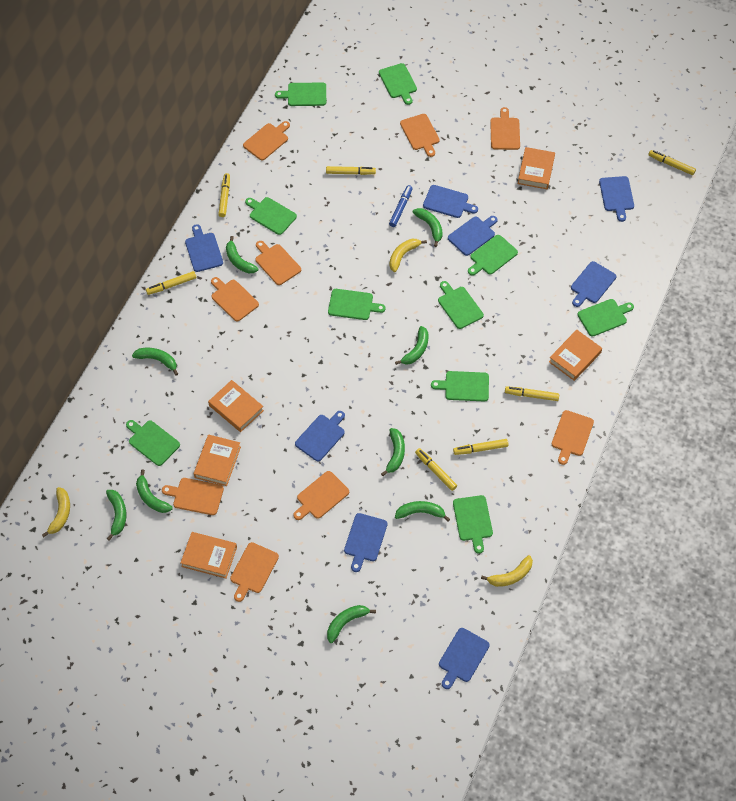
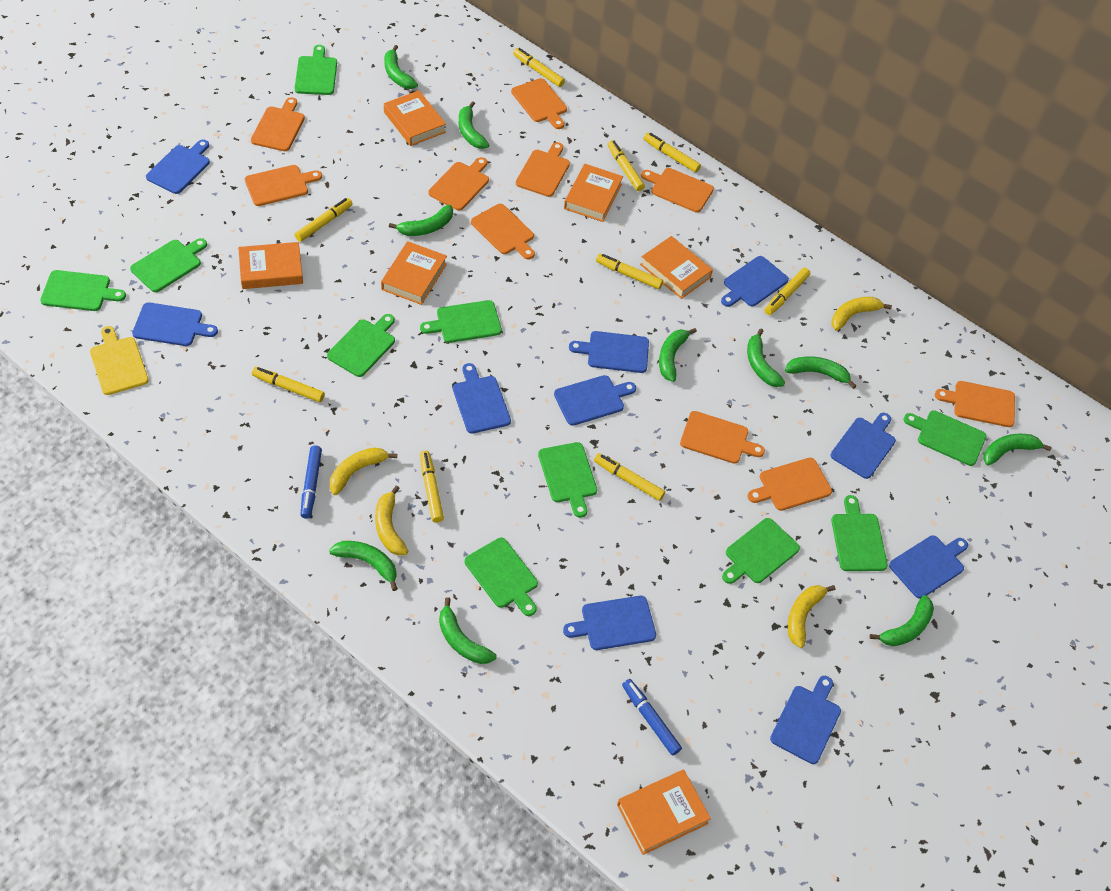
blue cutting board: [185,224,223,272] [295,411,345,461] [344,513,388,572] [423,185,478,218] [439,628,490,689] [448,216,498,256] [571,261,616,307] [599,176,634,222] = 8 -> [132,302,218,346] [146,140,210,194] [453,363,511,434] [554,375,636,426] [563,596,656,650] [569,331,649,373] [721,256,789,307] [770,676,841,764] [830,413,896,479] [889,535,968,599] = 10
blue marker: [389,185,413,227] = 1 -> [300,446,322,519] [622,679,682,755] = 2
green banana: [106,490,127,541] [132,348,178,376] [136,470,173,513] [226,236,258,273] [327,605,376,643] [381,428,405,476] [395,326,429,365] [395,501,450,522] [412,208,443,247] = 9 -> [329,541,398,591] [384,45,418,89] [389,205,453,236] [439,597,497,664] [459,101,489,149] [659,328,697,382] [747,328,785,387] [785,356,856,389] [870,595,934,646] [983,434,1052,466] = 10
orange book: [180,532,237,579] [194,434,241,486] [208,380,264,432] [518,147,555,189] [549,330,602,381] = 5 -> [238,242,303,289] [381,241,447,305] [384,90,446,146] [564,164,623,222] [617,770,711,855] [640,236,713,299] = 6
orange cutting board: [162,478,224,515] [211,277,259,322] [230,542,279,602] [243,121,290,160] [255,241,301,285] [293,471,349,520] [400,114,440,157] [490,107,520,150] [552,410,594,465] = 9 -> [245,165,322,206] [251,97,305,151] [428,157,489,211] [471,204,535,259] [511,78,567,129] [516,142,570,197] [641,168,714,212] [680,411,765,464] [747,458,832,511] [935,381,1015,427] = 10
yellow banana: [42,487,70,537] [389,239,427,272] [481,555,533,587] = 3 -> [330,447,397,495] [375,485,408,555] [788,585,836,648] [831,297,892,331] = 4
yellow cutting board: none = 0 -> [90,326,149,395] = 1
yellow marker: [146,271,197,295] [218,173,230,217] [326,166,376,175] [415,448,457,491] [453,439,509,455] [505,386,559,401] [648,150,696,175] = 7 -> [252,367,325,402] [294,198,353,242] [420,451,444,523] [513,48,565,87] [594,453,665,501] [596,254,663,289] [608,140,645,191] [643,133,701,173] [764,268,810,315] = 9

